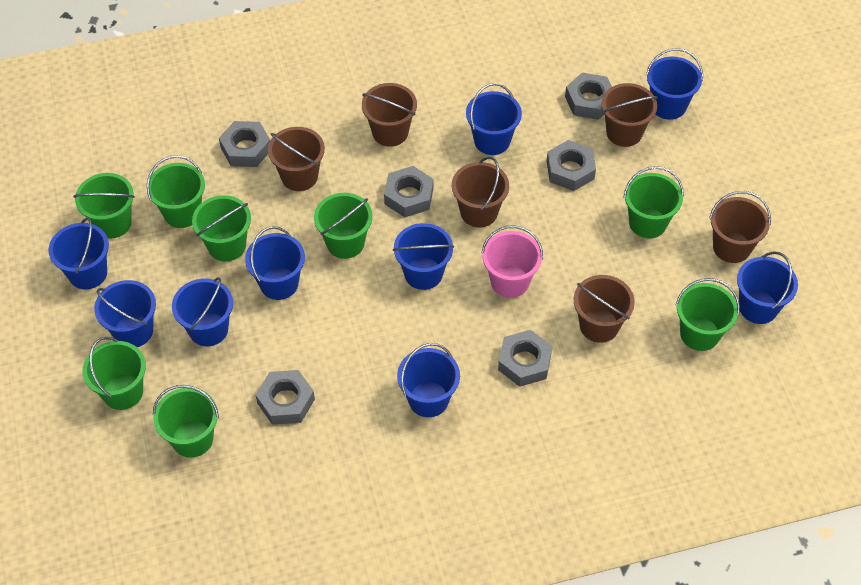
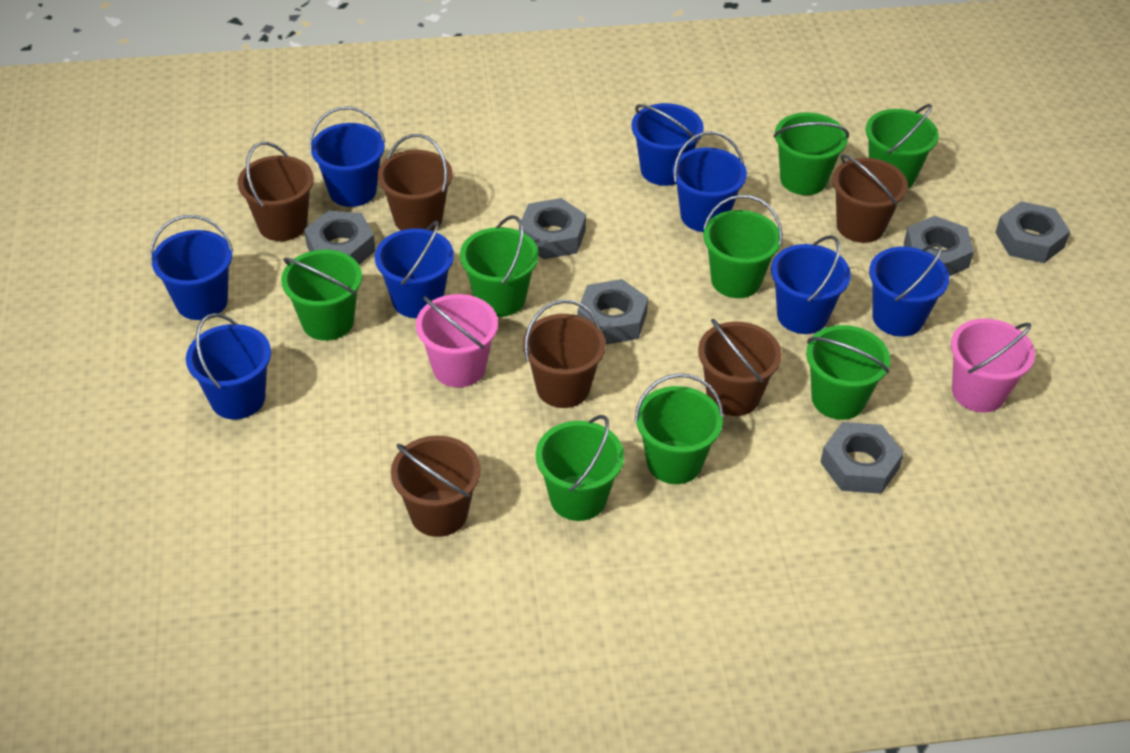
blue bucket: [49,217,109,289] [94,280,156,347] [172,277,233,346] [245,226,305,300] [393,223,454,290] [397,343,460,417] [466,83,522,155] [646,48,703,120] [737,251,798,324] = 9 -> [150,215,233,320] [186,313,271,419] [309,107,386,207] [375,221,454,318] [631,103,704,186] [672,131,747,232] [771,235,851,334] [869,243,949,337] = 8
pink bucket: [481,225,543,298] = 1 -> [416,294,498,387] [951,318,1035,413] = 2

